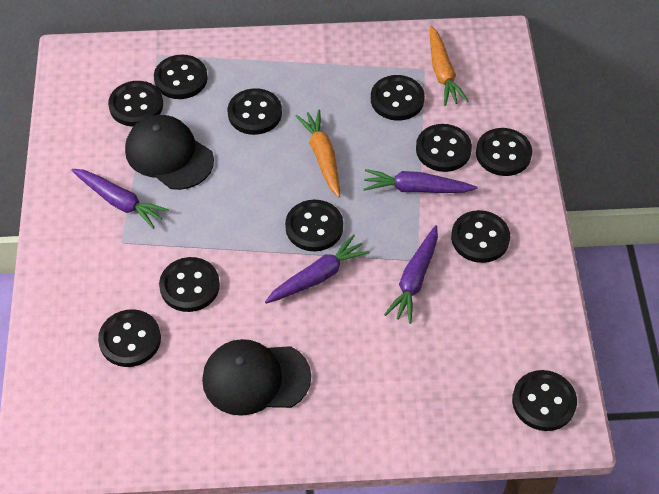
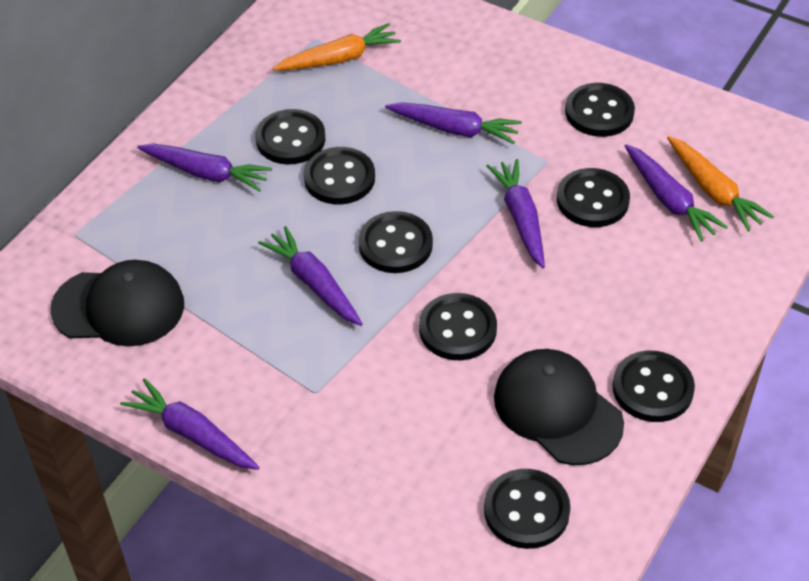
black button: [98,309,161,367] [108,81,163,127] [154,54,208,99] [159,257,220,312] [228,88,282,135] [285,200,343,251] [371,75,425,121] [416,124,472,172] [451,210,510,263] [476,128,532,176] [512,370,577,431] = 11 -> [256,109,325,165] [304,147,375,204] [358,211,433,273] [419,293,497,360] [484,469,570,549] [557,168,630,227] [565,83,635,137] [612,351,695,422] = 8
purple carrot: [71,169,169,229] [265,234,370,304] [364,169,477,193] [384,225,438,324] = 4 -> [120,378,260,470] [137,144,272,192] [258,226,363,326] [385,102,522,144] [486,159,545,268] [625,144,728,242] = 6

